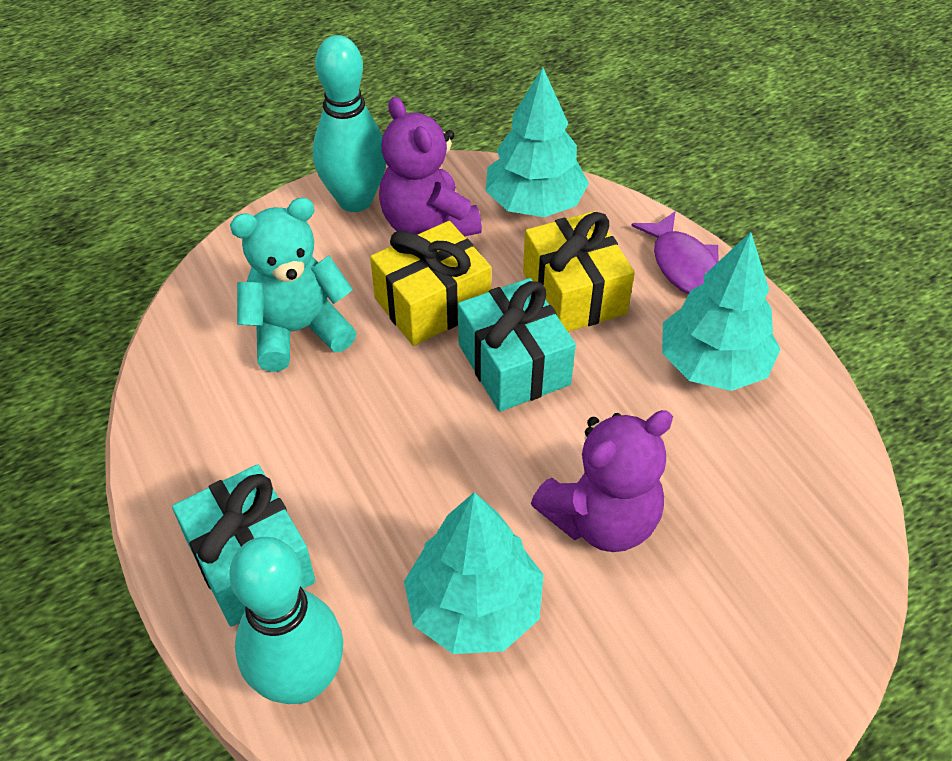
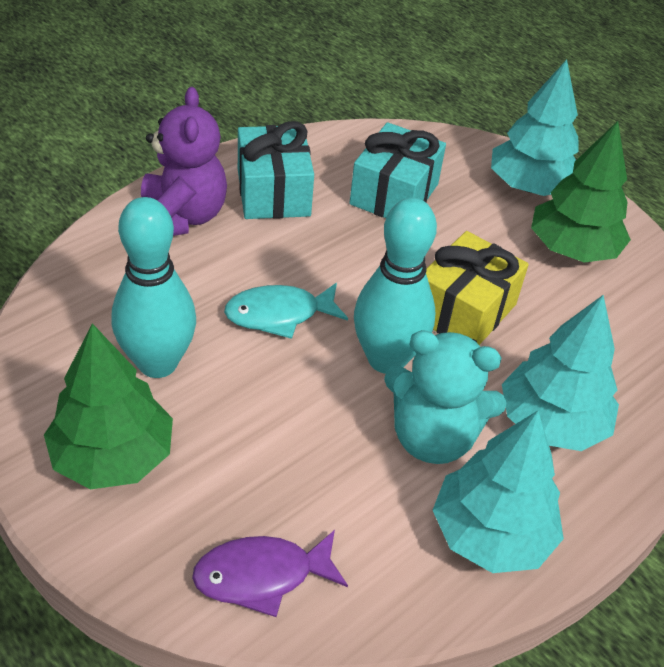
green tree: none = 0 -> [44,323,173,490] [531,121,631,263] = 2
purple teddy bear: [379,97,482,236] [531,410,673,552] = 2 -> [141,87,227,236] = 1
turquoise fish: none = 0 -> [224,283,348,339] = 1
yellow gift: [370,221,491,346] [523,211,635,332] = 2 -> [426,231,529,345] = 1

